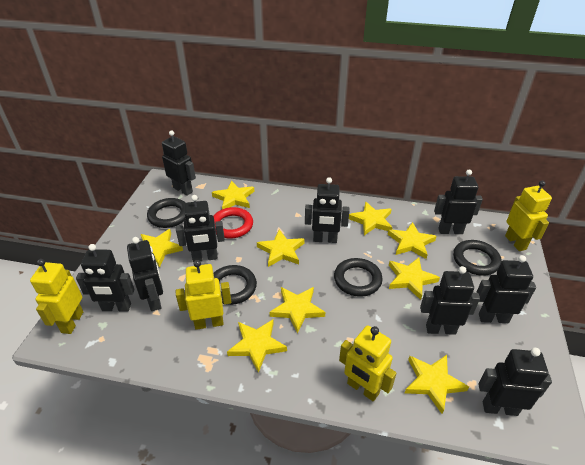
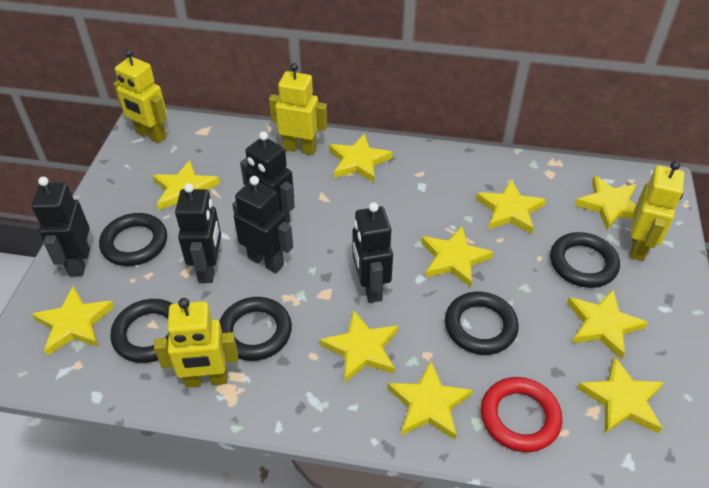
black ring: [147,198,186,228] [214,265,257,305] [334,258,383,297] [453,240,502,276] = 4 -> [99,213,167,266] [110,299,173,363] [219,297,292,361] [445,292,519,355] [550,232,620,288] = 5
black robot: [76,244,134,311] [127,237,163,311] [162,130,196,196] [176,195,225,262] [305,177,350,243] [420,266,480,335] [434,170,483,234] [476,255,536,323] [478,348,552,416] = 9 -> [32,177,90,277] [175,183,221,283] [232,176,293,273] [240,131,295,224] [353,202,393,303] = 5
yellow star: [141,229,183,267] [212,181,255,209] [227,320,287,373] [257,230,305,267] [269,287,325,334] [349,202,393,235] [387,222,437,259] [389,257,440,300] [405,355,469,414] = 9 -> [32,286,114,356] [152,160,220,210] [320,310,398,382] [329,134,392,182] [387,361,473,440] [421,226,493,288] [476,179,546,234] [567,290,648,360] [575,175,636,230] [577,356,664,433] = 10

